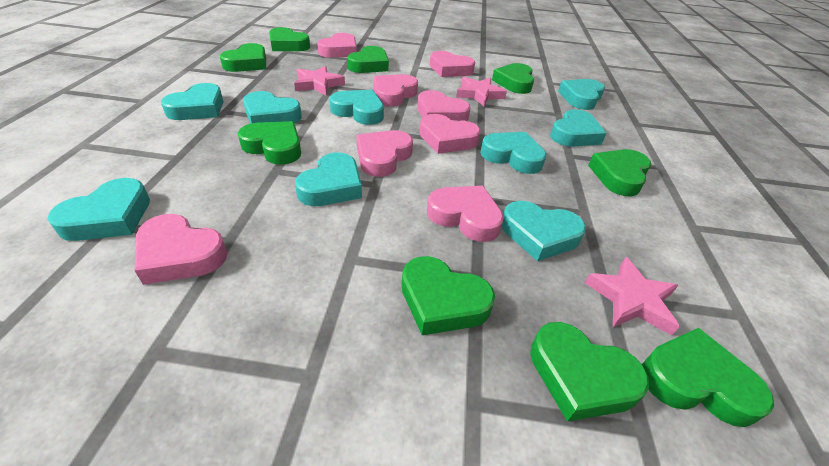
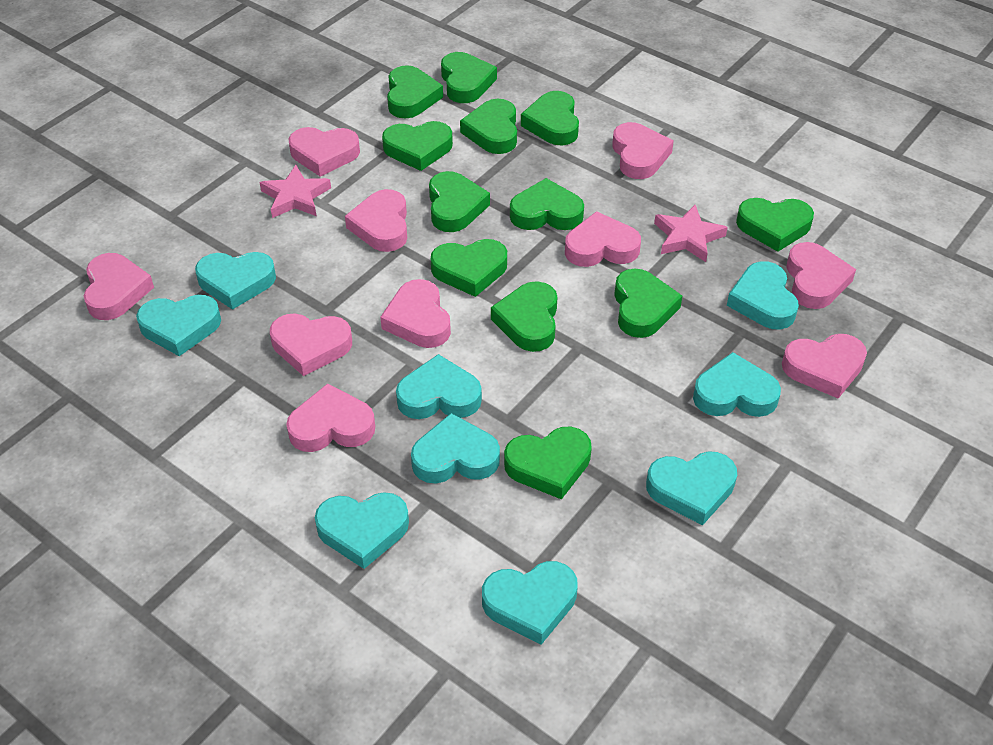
green heart: [220,43,266,72] [238,121,301,164] [269,27,310,51] [347,46,389,73] [402,256,495,335] [492,63,534,94] [530,322,649,422] [588,149,651,196] [642,328,774,427] = 9 -> [382,121,453,171] [387,65,443,119] [429,171,490,232] [431,239,507,297] [441,52,497,103] [460,98,517,154] [491,281,557,352] [504,427,592,500] [510,178,584,230] [521,91,579,145] [614,269,682,338] [736,198,814,252] = 12
pink heart: [135,214,228,285] [317,33,357,58] [357,130,413,177] [373,74,418,107] [417,90,470,121] [420,114,481,154] [427,186,504,242] [430,51,475,77] = 8 -> [84,253,154,320] [270,313,352,376] [286,383,375,452] [289,127,360,177] [345,189,407,252] [380,279,451,348] [565,211,641,267] [612,122,674,179] [782,334,867,399] [786,242,856,309] = 10
pink star: [294,66,345,95] [456,77,507,106] [585,257,680,335] = 3 -> [260,165,331,218] [654,205,728,262] = 2

